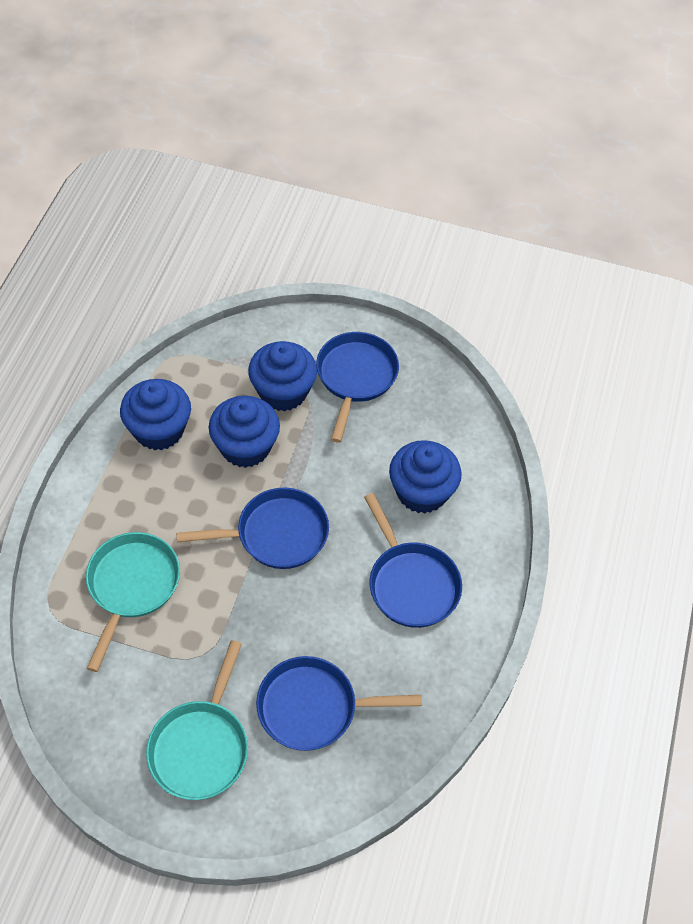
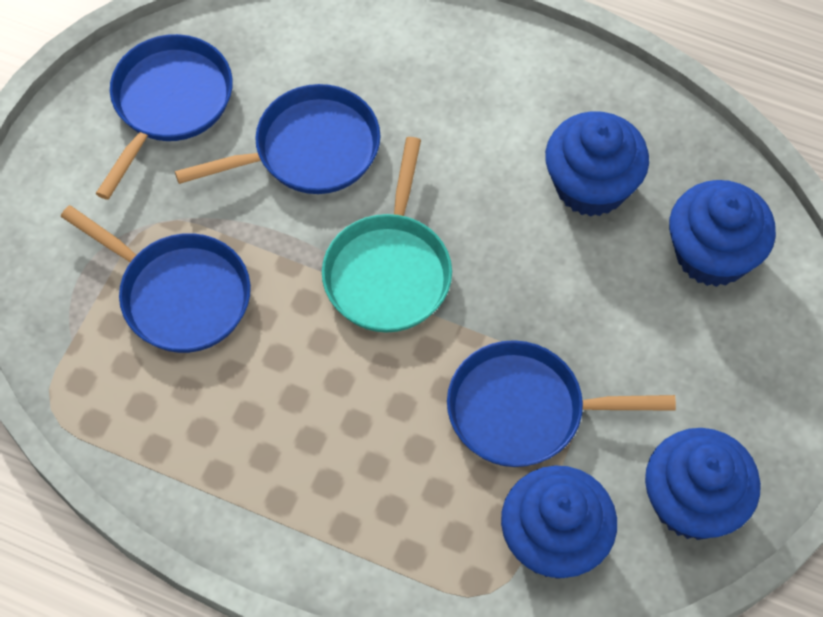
turquoise pan: [86,532,180,672] [146,640,248,800] = 2 -> [322,137,452,333] = 1

